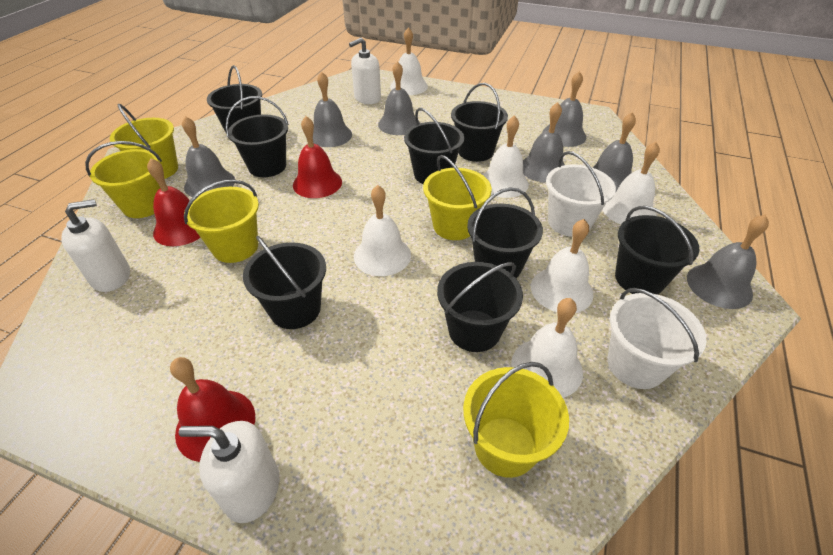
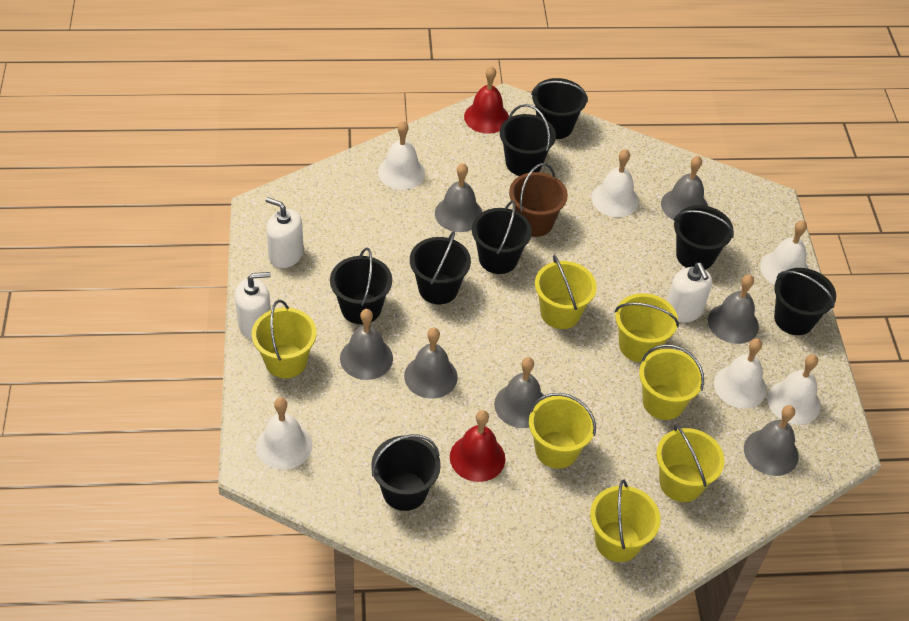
brown bucket: none = 0 -> [509,163,568,237] = 1
red bell: [147,158,201,246] [170,357,255,462] [293,116,342,198] = 3 -> [450,410,505,482] [464,66,509,134] = 2
white bucket: [546,151,616,237] [607,288,707,389] = 2 -> none = 0
yellow bucket: [85,141,162,218] [110,104,178,179] [184,180,259,263] [423,155,492,240] [463,362,569,478] = 5 -> [252,300,317,378] [529,393,596,469] [535,255,597,329] [590,480,661,562] [614,293,679,362] [639,344,704,420] [656,424,724,502] = 7

